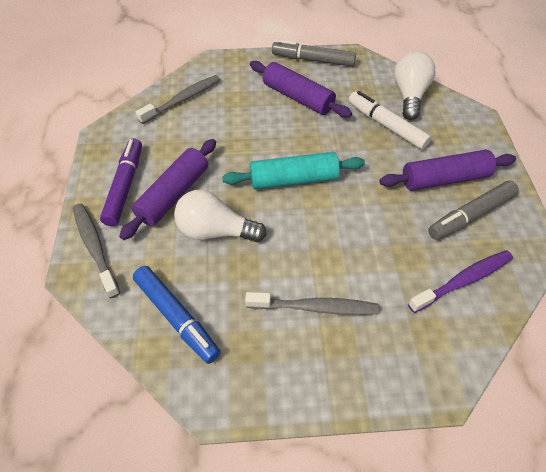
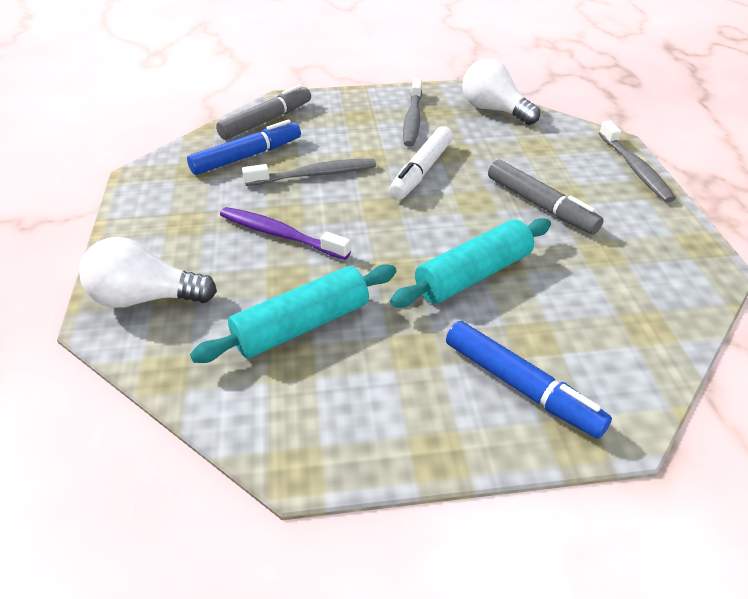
blue marker: [133,266,220,364] = 1 -> [187,120,301,175] [446,321,612,439] = 2
purple marker: [100,138,142,226] = 1 -> none = 0
purple rolling pin: [119,139,216,240] [250,61,352,118] [380,150,516,191] = 3 -> none = 0
turquoise rolling pin: [222,152,365,190] = 1 -> [190,264,397,363] [390,218,551,307] = 2

